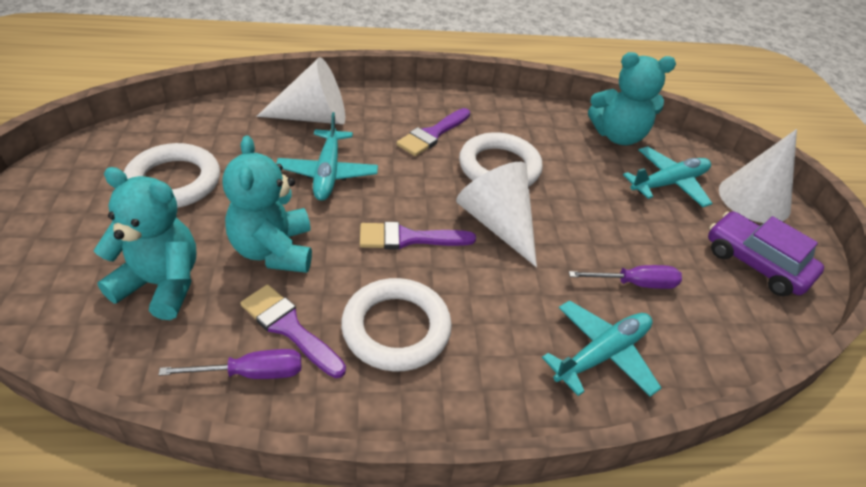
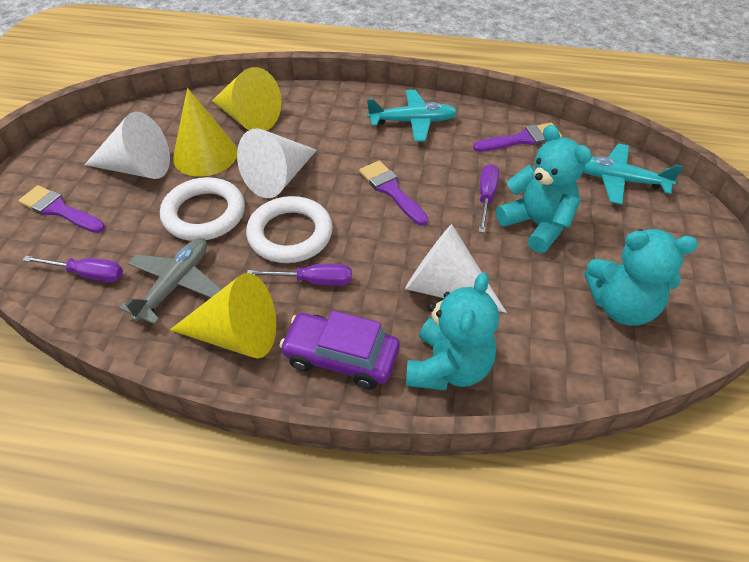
grey plane: none = 0 -> [119,238,222,324] = 1
purple screwdriver: [159,349,301,379] [569,265,682,289] = 2 -> [23,256,123,282] [247,264,352,286] [478,164,499,233] = 3
turquoise plane: [276,112,378,201] [542,300,661,397] [623,146,712,207] = 3 -> [367,90,458,142] [583,143,684,205] = 2
white ring: [124,143,220,208] [341,278,452,372] [459,132,543,186] = 3 -> [160,177,245,241] [246,196,333,263] = 2
yellow cone: none = 0 -> [170,273,276,358] [173,88,237,177] [212,67,281,131] = 3

